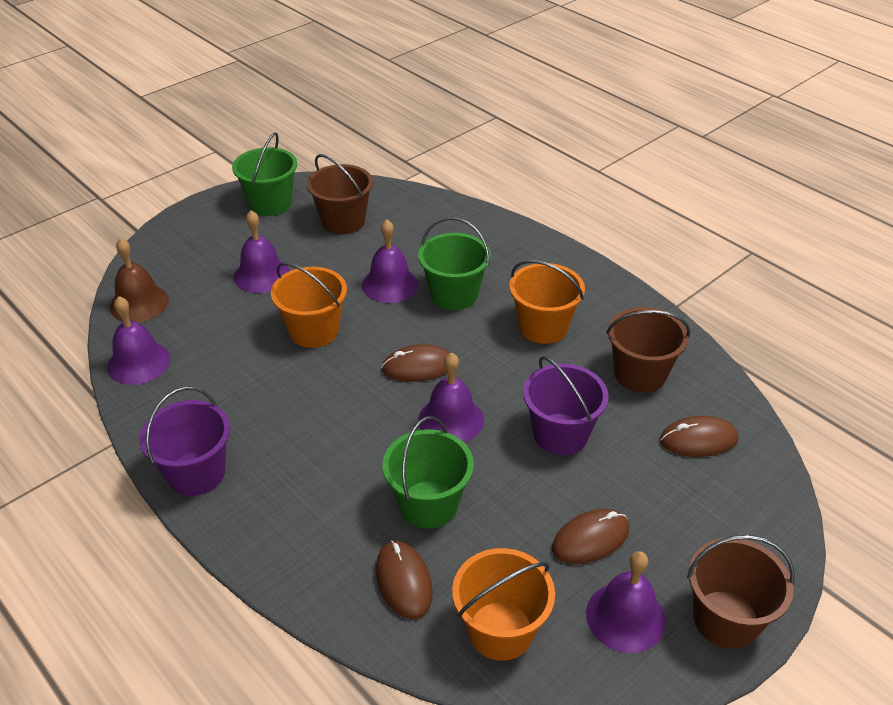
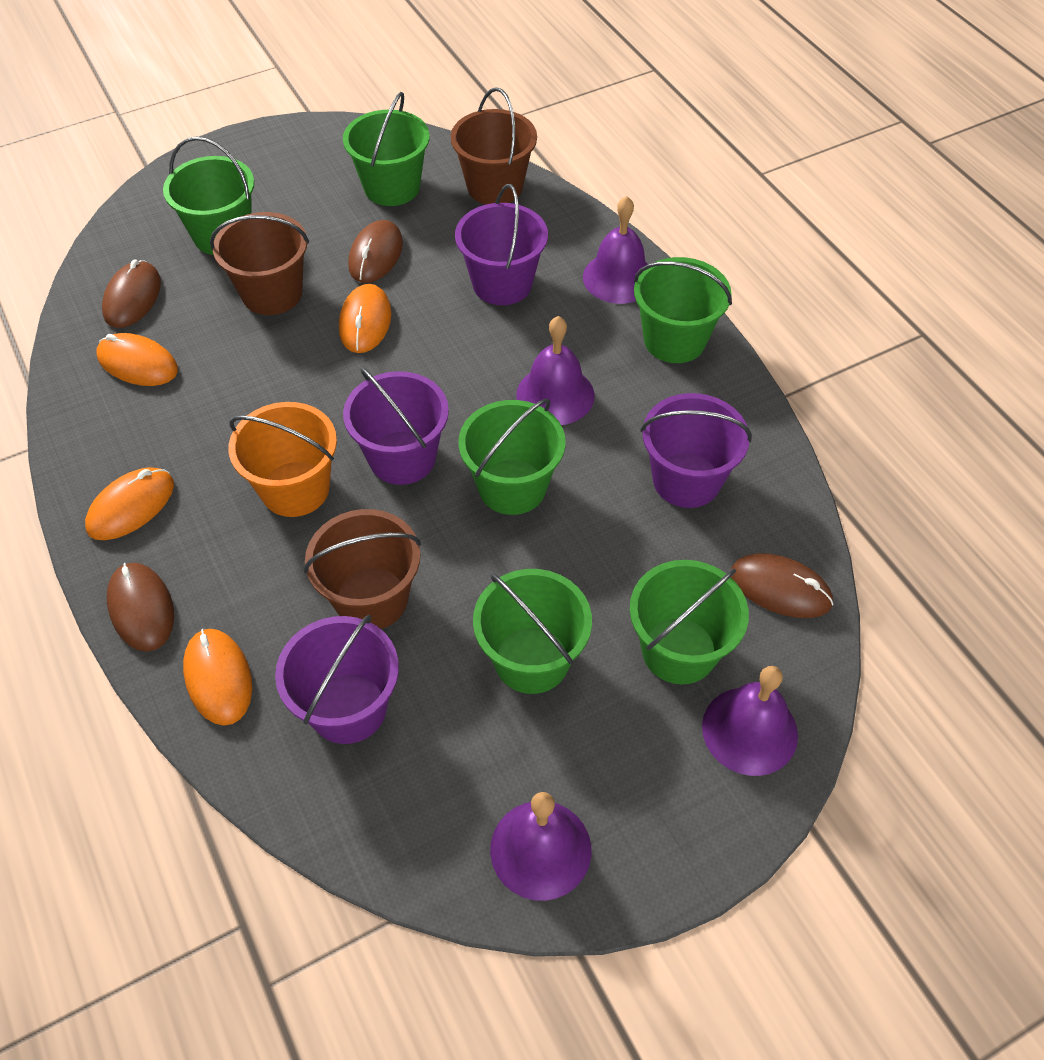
brown bell: [110,238,169,322] = 1 -> none = 0
green bucket: [232,132,297,216] [382,416,474,529] [418,217,491,310] = 3 -> [163,136,254,255] [343,92,430,206] [458,399,565,515] [473,569,592,694] [630,560,749,685] [634,257,732,363] = 6
orange bucket: [271,262,347,348] [452,548,555,661] [509,260,585,344] = 3 -> [228,402,337,517] = 1
orange mouse: none = 0 -> [85,467,174,540] [96,333,178,386] [183,629,252,726] [339,284,392,353] = 4
purple bell: [107,296,170,385] [234,210,290,293] [362,219,418,303] [418,352,484,442] [586,551,666,653] = 5 -> [490,792,591,901] [516,316,594,425] [583,196,648,304] [702,666,798,776] = 4
purple bucket: [140,387,230,496] [523,356,609,455] = 2 -> [275,614,399,744] [343,367,449,485] [455,184,548,305] [641,393,752,508] = 4

